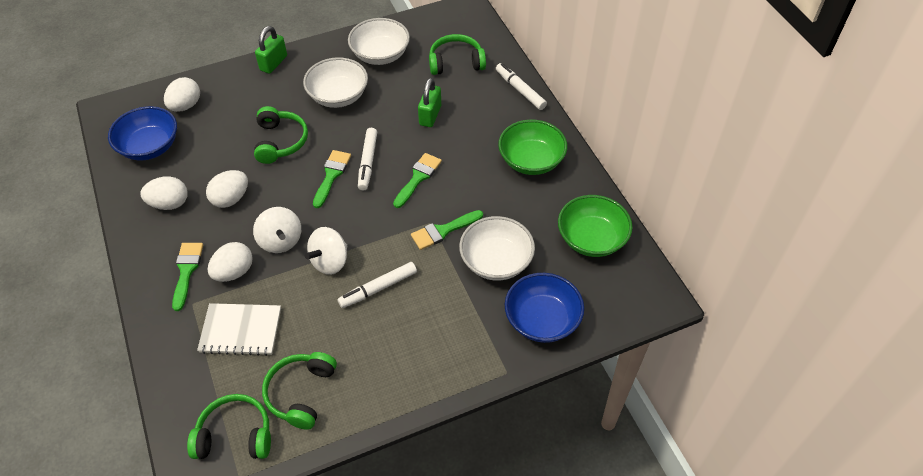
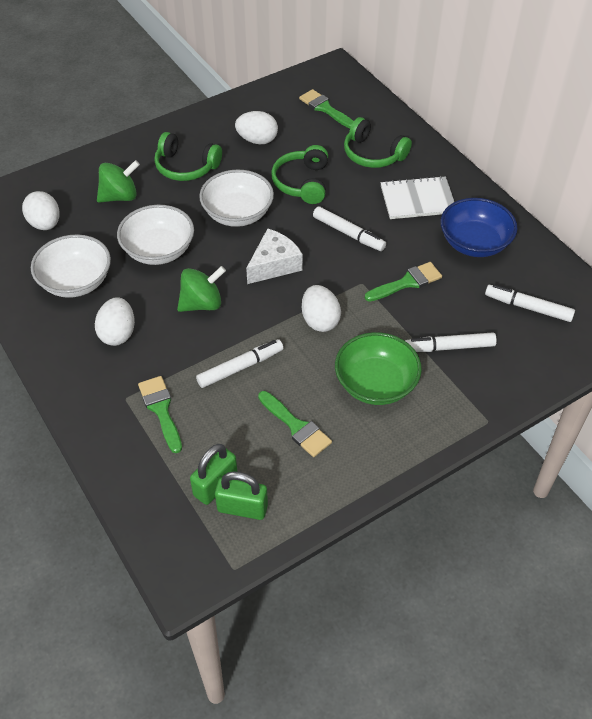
blue bowl: [108,106,177,160] [505,273,584,343] = 2 -> [441,198,517,257] = 1
green bowl: [498,119,567,175] [558,195,633,257] = 2 -> [335,332,422,405] = 1
green headphones: [187,394,271,459] [254,106,308,164] [262,352,337,430] [429,34,486,75] = 4 -> [154,132,222,181] [271,145,328,204] [344,117,412,168] = 3
green spinning top: none = 0 -> [97,160,140,203] [177,266,226,312] = 2
white cheese: none = 0 -> [246,228,303,284] = 1
white marker: [337,262,417,308] [358,128,377,190] [496,63,547,110] = 3 -> [196,339,283,388] [313,206,386,251] [405,332,497,352] [485,284,575,322] = 4
white spinning top: [253,207,301,253] [305,227,347,275] = 2 -> none = 0

